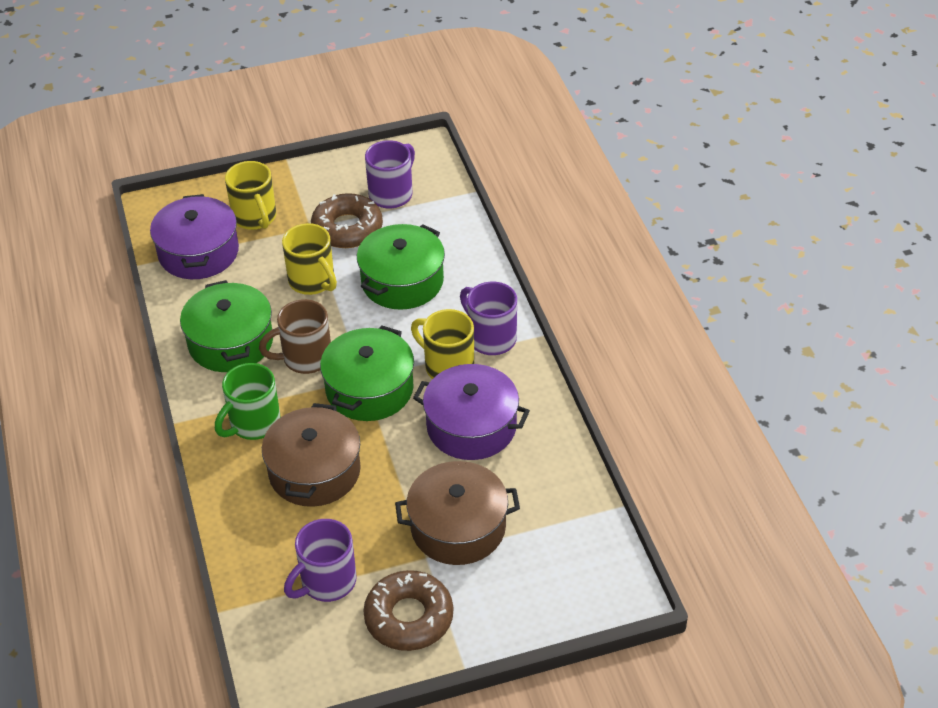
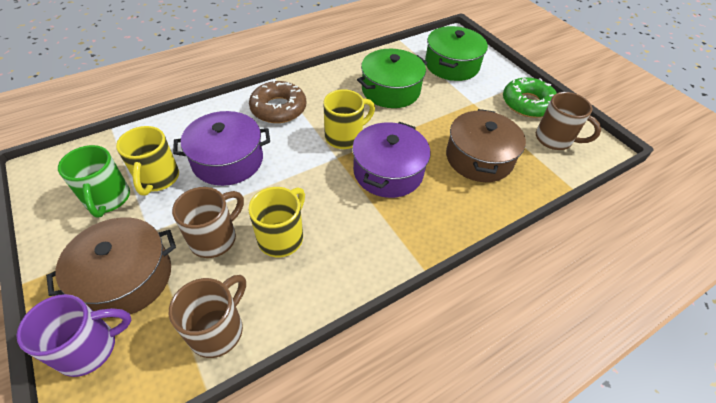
brown donut: [311,193,383,248] [363,570,453,651] = 2 -> [249,79,306,123] = 1
brown mug: [259,299,331,374] = 1 -> [169,275,246,358] [172,187,244,258] [536,92,601,150] = 3
green donut: none = 0 -> [503,77,557,118] = 1
green pot: [180,280,273,372] [320,325,414,421] [357,224,445,310] = 3 -> [357,49,427,108] [425,26,488,81] = 2
purple mug: [284,519,357,602] [365,140,415,208] [460,281,517,355] = 3 -> [17,294,132,377] = 1

